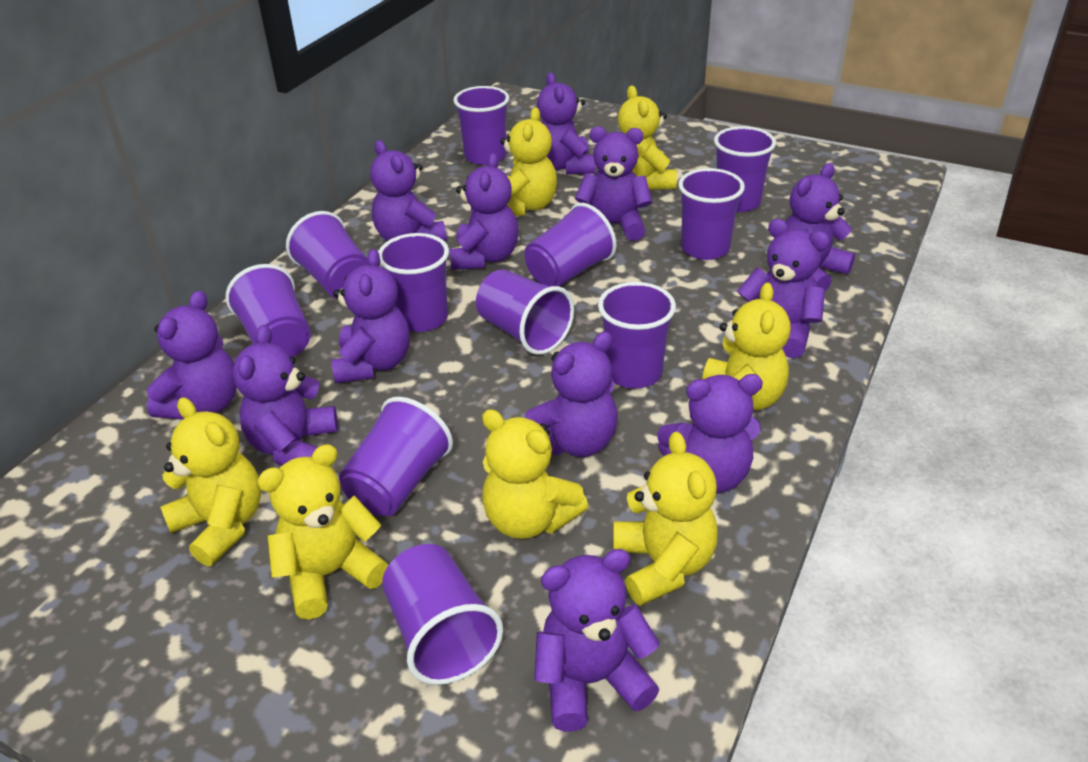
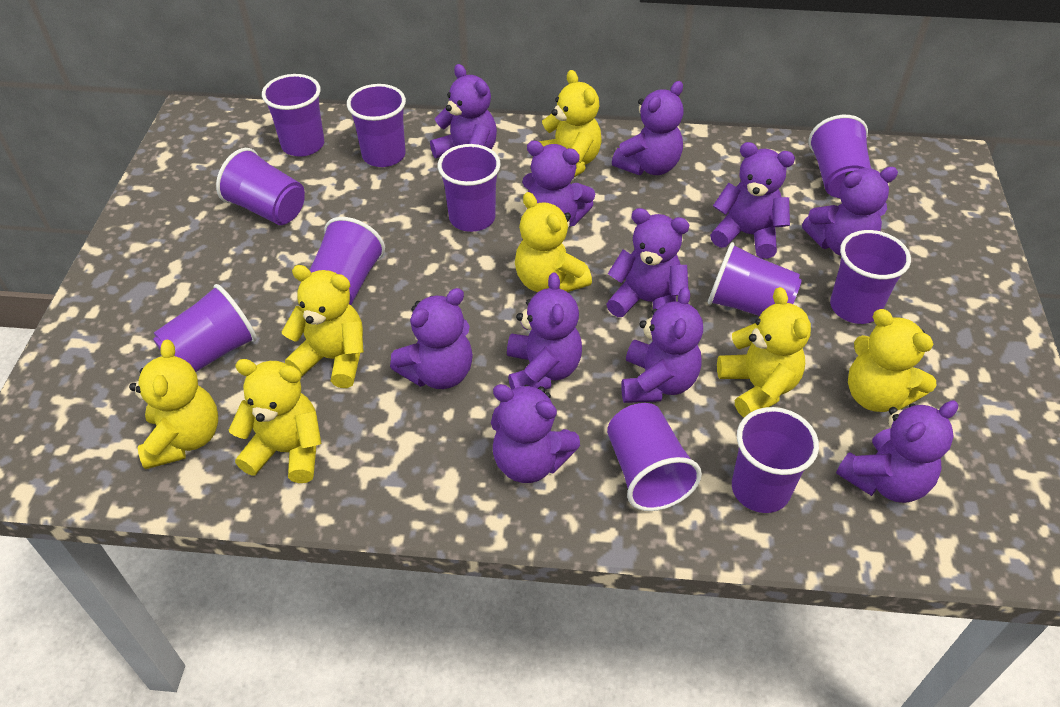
purple teddy bear: [147,291,237,420] [232,325,338,465] [331,249,410,384] [370,140,447,241] [449,153,519,270] [525,332,618,457] [534,549,660,732] [537,72,595,174] [575,127,652,241] [657,374,763,493] [737,219,830,358] [785,163,855,291] = 12 -> [390,288,473,389] [430,64,497,158] [491,384,580,483] [507,272,582,390] [522,140,595,226] [606,208,689,317] [612,81,684,175] [621,287,703,403] [710,142,795,259] [802,167,898,256] [836,400,958,503] = 11

